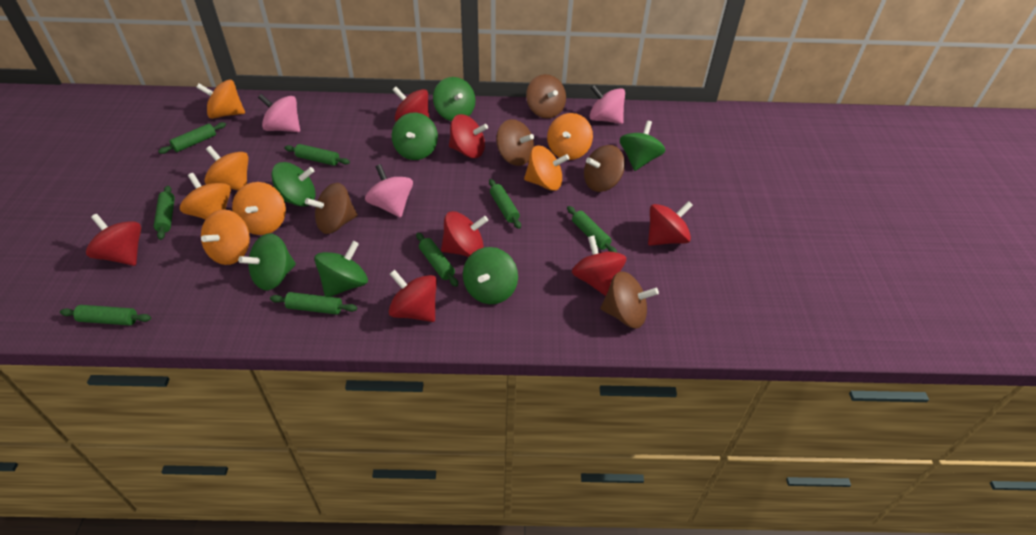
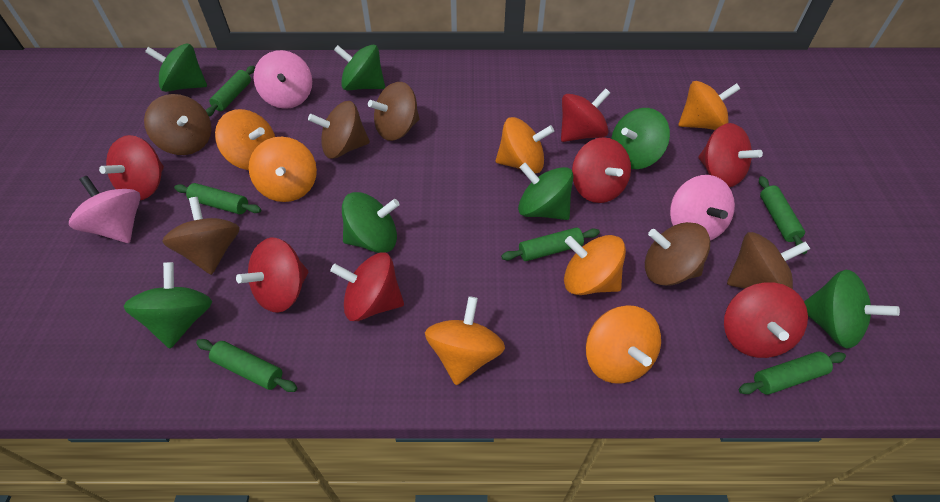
brown spinning top: [305,183,358,234] [496,119,534,166] [526,74,566,119] [584,145,625,192] [600,271,659,329] = 5 -> [144,94,211,155] [162,197,240,275] [308,101,370,159] [368,82,420,141] [645,222,711,286] [727,232,810,289] = 6
green rolling pin: [60,305,151,325] [154,186,175,240] [158,122,226,154] [270,292,357,315] [284,144,350,166] [416,233,458,287] [489,179,521,229] [567,206,617,253] = 8 -> [174,183,261,214] [196,339,297,392] [206,66,255,117] [501,227,600,261] [739,351,846,395] [759,176,807,254] = 6

